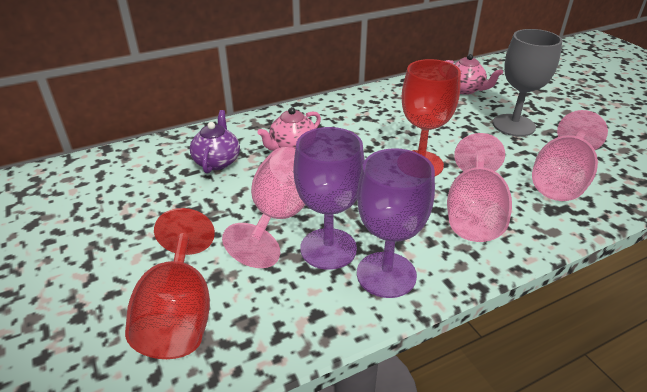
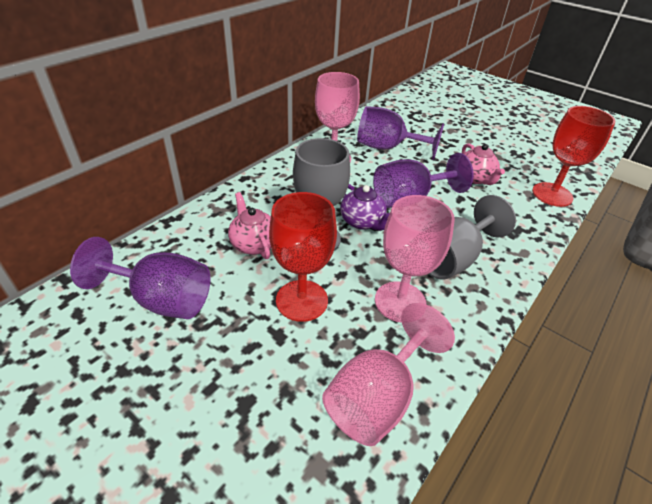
grey goblet: [493,29,562,137] = 1 -> [293,138,350,250] [429,195,516,279] = 2
purple goblet: [294,127,365,270] [357,148,435,298] = 2 -> [70,237,211,319] [357,106,444,160] [373,153,473,208] = 3

